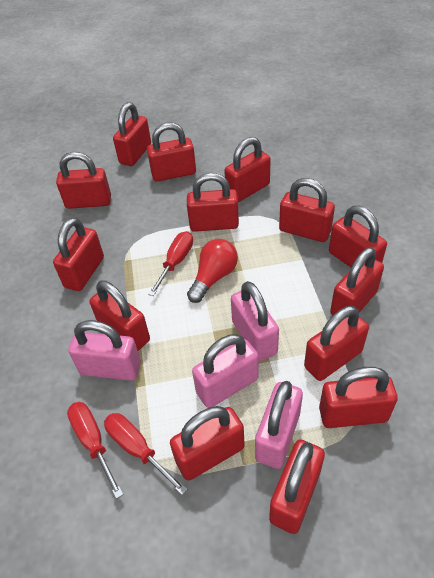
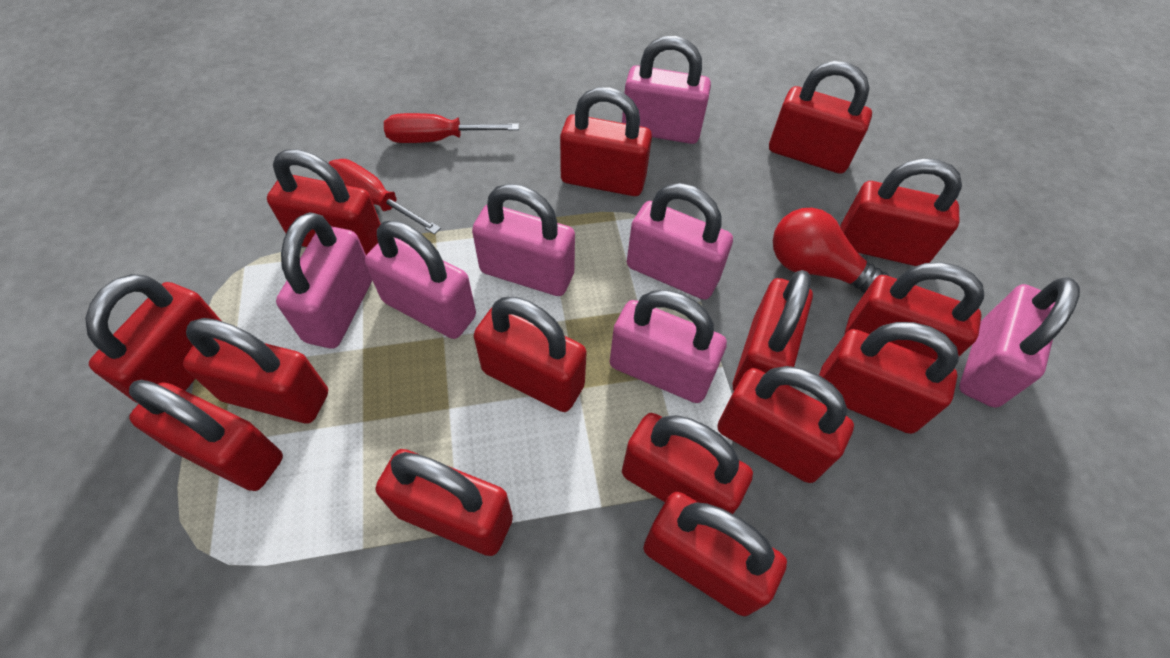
pink padlock: [68,320,141,381] [192,334,259,408] [231,281,279,361] [255,381,303,469] = 4 -> [276,212,373,349] [365,220,476,339] [472,184,575,296] [610,290,727,403] [622,36,711,144] [627,183,733,300] [959,277,1080,408] = 7
red padlock: [53,217,104,291] [56,152,111,209] [89,281,150,351] [113,102,151,166] [147,123,196,181] [170,406,245,481] [187,173,239,232] [224,137,271,202] [269,439,325,534] [279,178,335,242] [304,306,369,381] [319,367,398,428] [329,206,387,267] [330,247,384,316] = 14 -> [85,274,221,404] [129,380,283,491] [183,318,328,423] [267,149,381,255] [376,449,513,556] [474,297,587,412] [560,87,652,196] [622,413,753,514] [643,492,787,616] [717,366,854,483] [733,270,813,391] [769,61,872,174] [819,322,959,434] [840,158,962,266] [845,262,984,360] = 15
red screwdriver: [67,402,123,499] [104,413,188,495] [148,231,193,296] = 3 -> [329,159,441,235] [384,113,519,143] = 2

